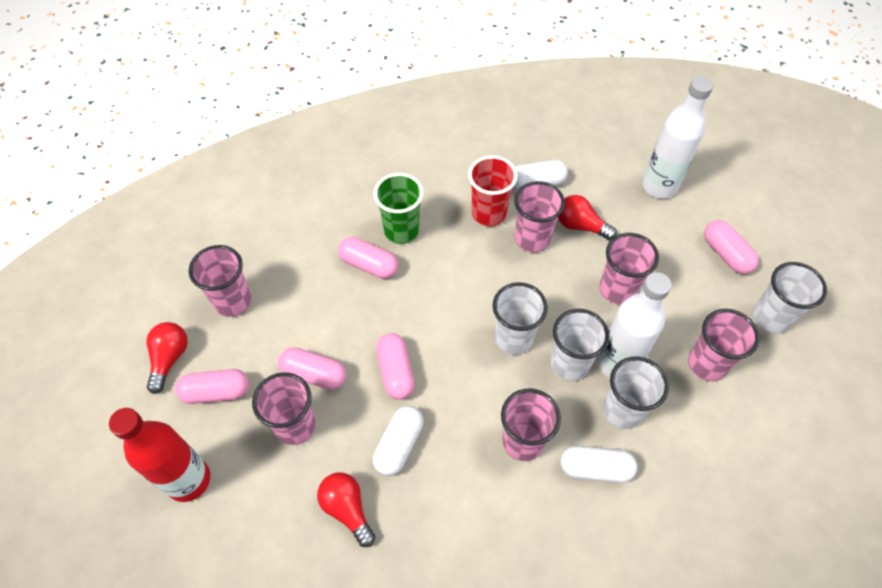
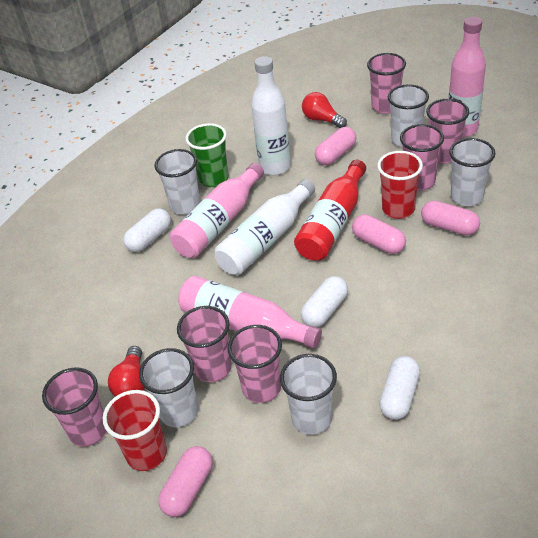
pink bottle: none = 0 -> [170,163,264,258] [178,276,322,349] [448,17,486,137] = 3
pink capsule: [175,369,249,404] [278,348,346,390] [338,237,398,279] [376,333,415,400] [704,220,759,274] = 5 -> [158,446,213,517] [315,127,356,165] [352,214,406,254] [421,201,480,236] = 4
red cup: [468,156,518,226] = 1 -> [103,390,167,471] [377,151,423,219] = 2
red light bulb: [147,322,188,394] [317,472,375,547] [558,195,617,240] = 3 -> [108,346,145,397] [302,92,347,128] = 2
white cup: [493,282,548,355] [550,309,609,381] [603,357,669,429] [752,262,827,334] = 4 -> [139,348,199,427] [154,149,200,214] [280,354,337,435] [388,84,429,148] [449,138,495,206] = 5

